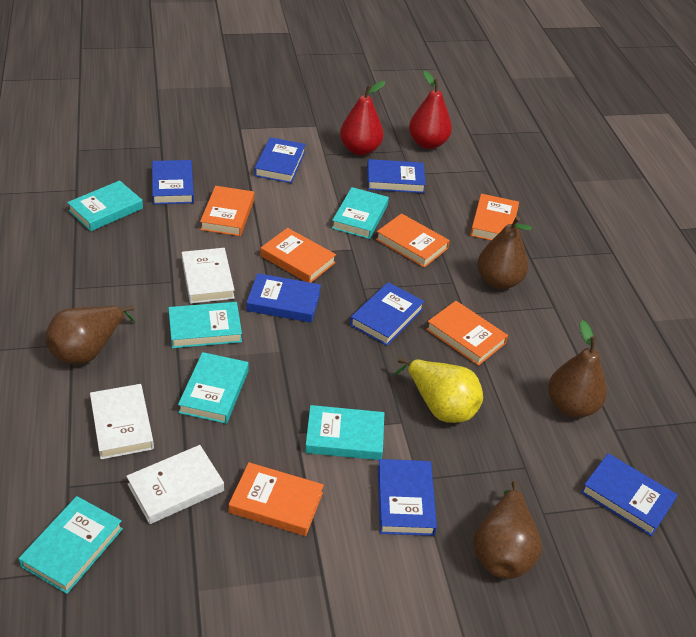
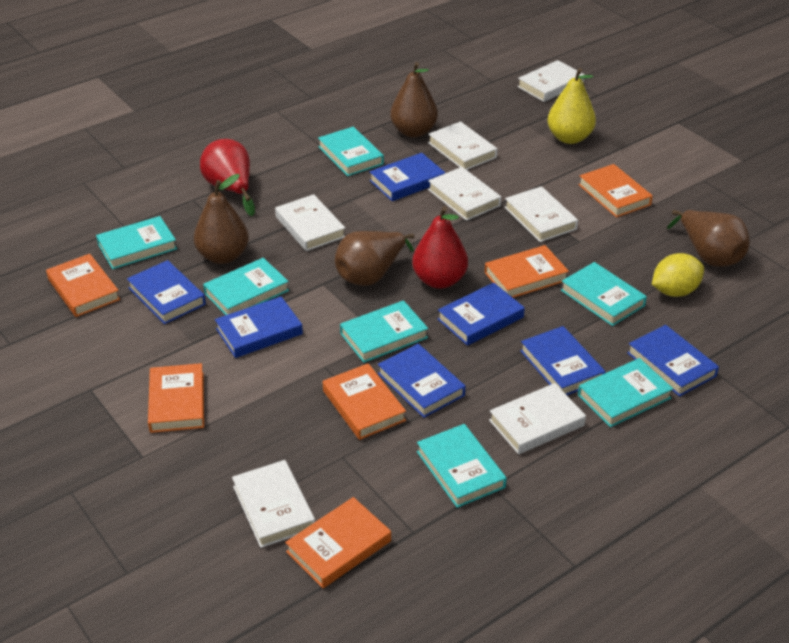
turquoise book: [19,496,123,594] [67,180,143,231] [168,302,242,348] [178,352,249,424] [305,405,384,460] [332,187,389,239] = 6 -> [96,216,177,269] [203,258,289,315] [318,127,384,176] [340,300,428,363] [417,424,507,508] [561,262,647,326] [578,358,673,427] = 7
white book: [90,384,154,459] [126,445,224,524] [181,248,235,304] = 3 -> [232,460,315,548] [275,194,345,251] [428,121,497,170] [428,167,501,221] [489,383,586,454] [504,186,578,242] [517,60,585,102] = 7
yellow lemon: none = 0 -> [652,253,704,297] = 1

